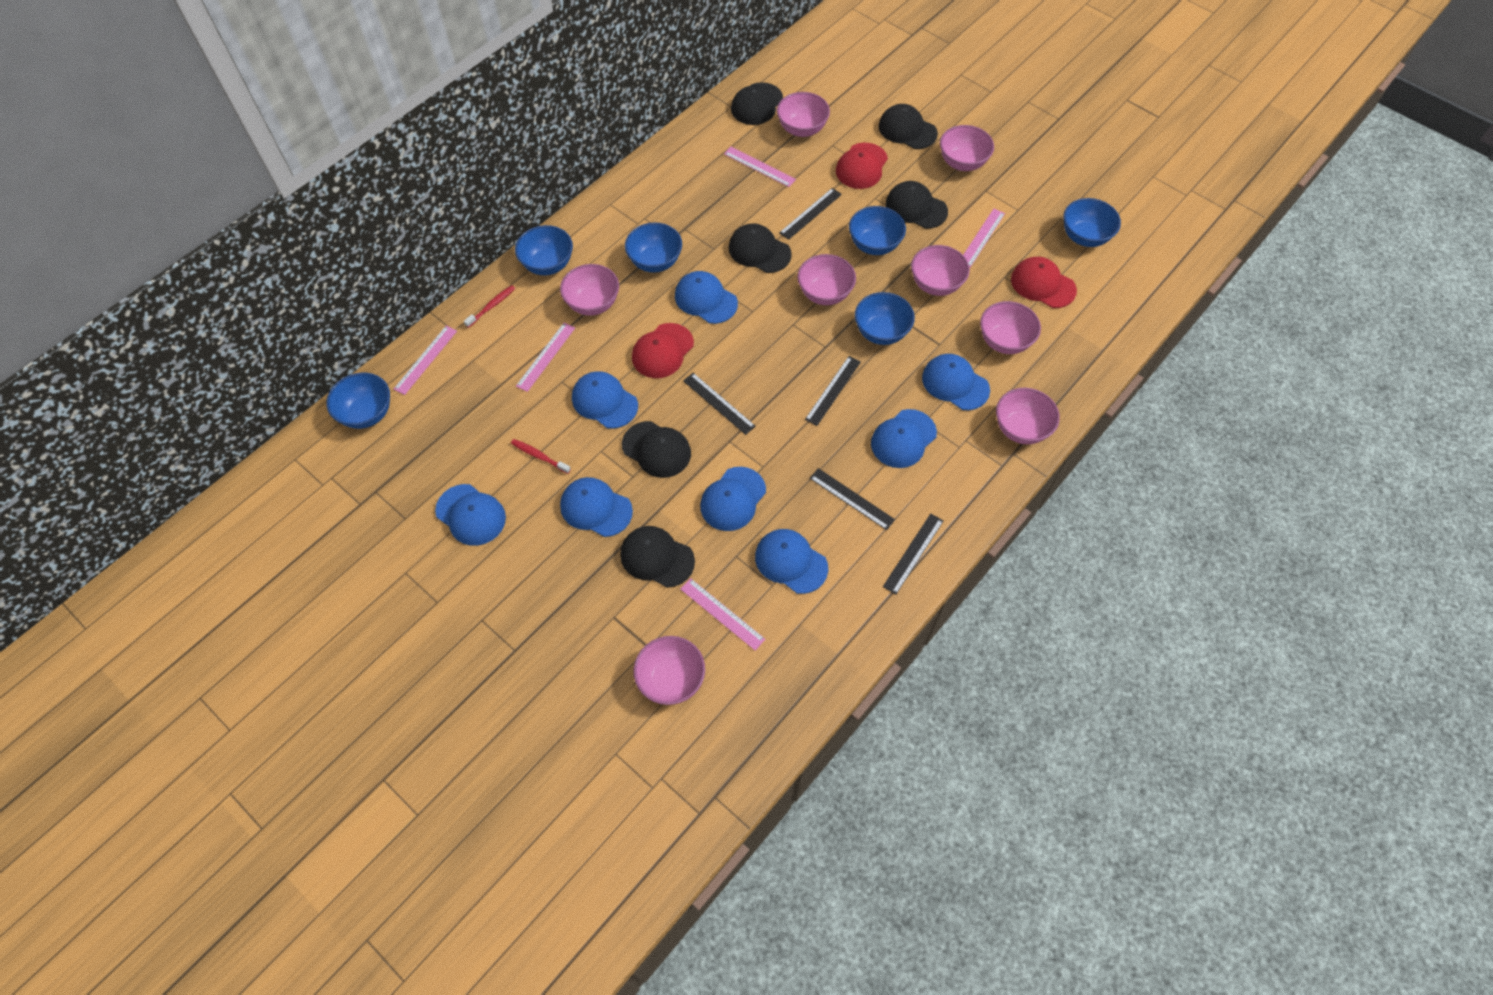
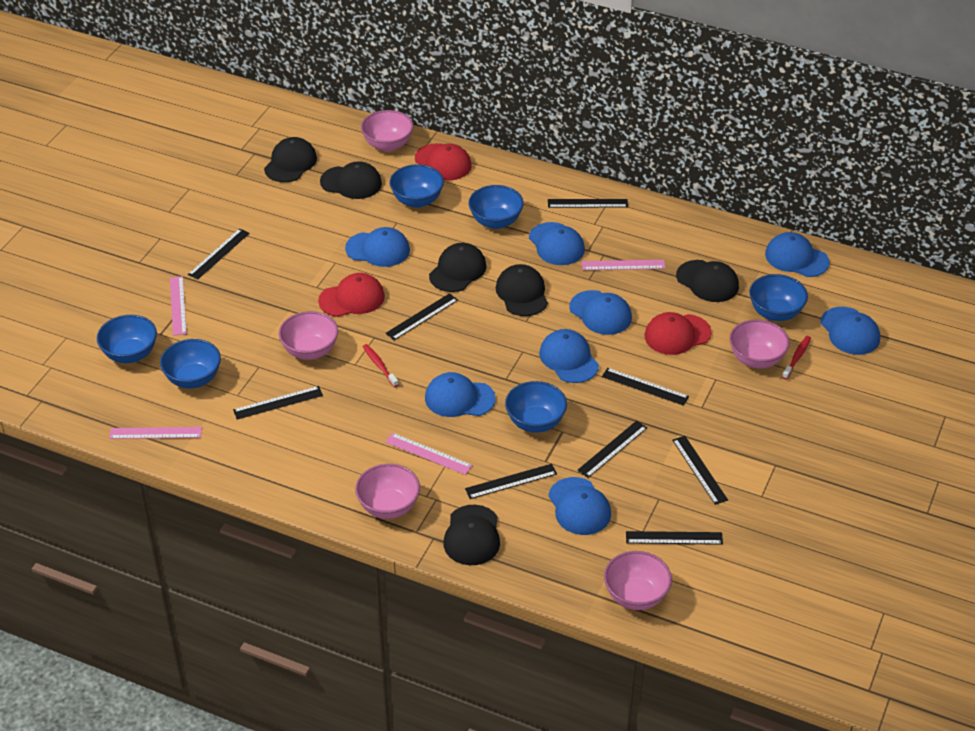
black ruler: [683,373,756,435] [779,188,842,240] [805,356,861,426] [810,468,895,530] [883,514,943,595] = 5 -> [188,228,250,279] [233,386,323,420] [385,293,458,340] [465,464,557,499] [548,199,628,208] [577,421,647,478] [602,368,689,406] [626,531,723,545] [672,436,728,505] = 9
pink bowl: [560,264,619,316] [634,636,705,705] [777,92,830,137] [797,254,856,305] [911,245,970,296] [940,125,994,171] [980,301,1041,354] [996,388,1060,444] = 8 -> [279,311,338,360] [355,464,420,519] [361,110,414,152] [604,551,672,610] [729,320,790,368] = 5
pink ruler: [394,326,457,395] [516,323,575,392] [680,578,765,650] [724,147,796,187] [963,209,1005,268] = 5 -> [109,427,202,439] [170,276,187,336] [386,433,472,475] [582,260,665,270] = 4

